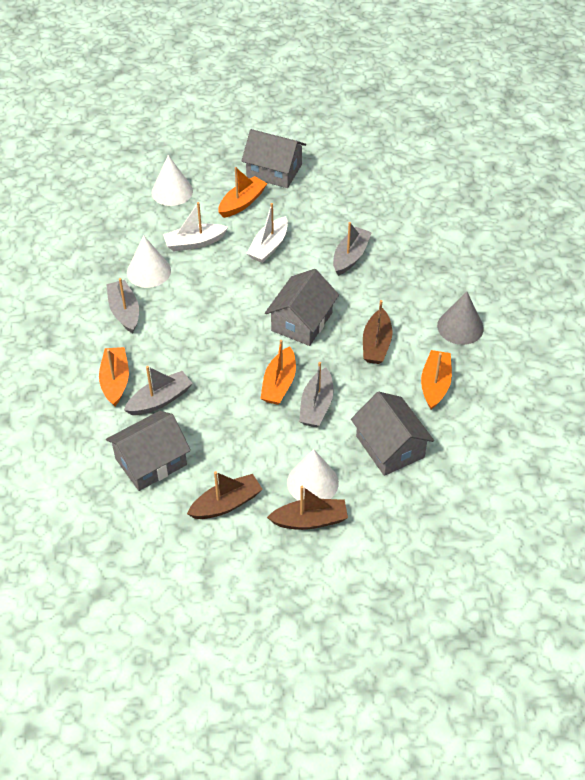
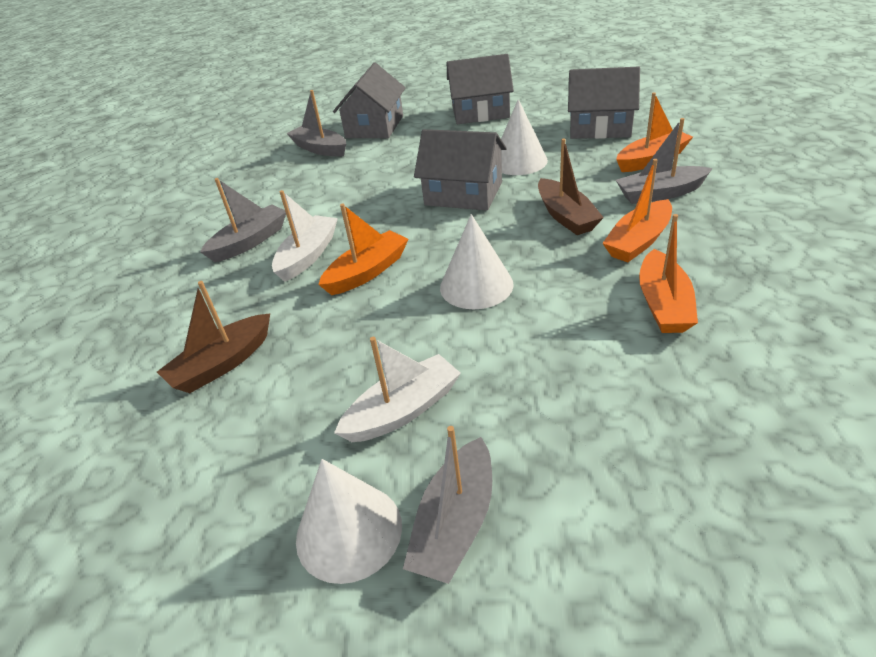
brown boat: [187,471,263,519] [267,486,348,530] [363,300,392,364] = 3 -> [157,281,270,393] [538,138,604,235] = 2
grey cone: [437,291,484,345] = 1 -> none = 0

